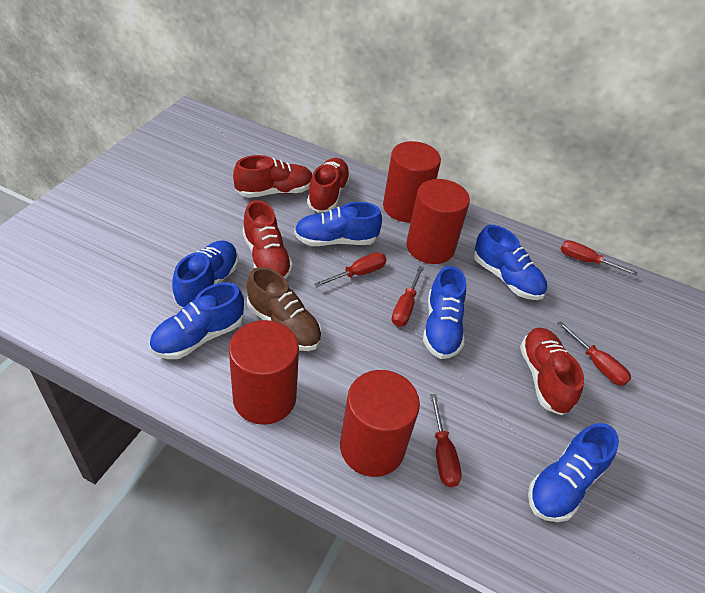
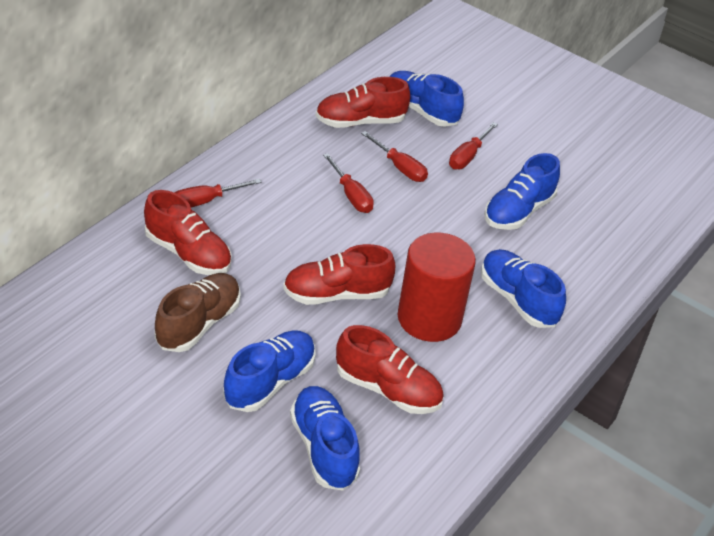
blue shoe: [149,282,244,359] [172,240,239,308] [294,202,382,246] [423,266,466,359] [473,225,547,300] [528,423,619,522] = 6 -> [223,330,316,412] [290,386,360,491] [389,71,464,127] [481,249,566,328] [484,153,560,230] = 5
red cylinder: [229,320,299,425] [340,370,420,477] [383,141,441,222] [406,179,470,264] = 4 -> [397,233,476,342] = 1
red screwdriver: [314,252,386,287] [392,266,424,327] [430,394,462,487] [557,321,631,386] [561,240,638,276] = 5 -> [174,179,262,207] [323,153,374,213] [361,131,428,182] [449,122,498,170] = 4

